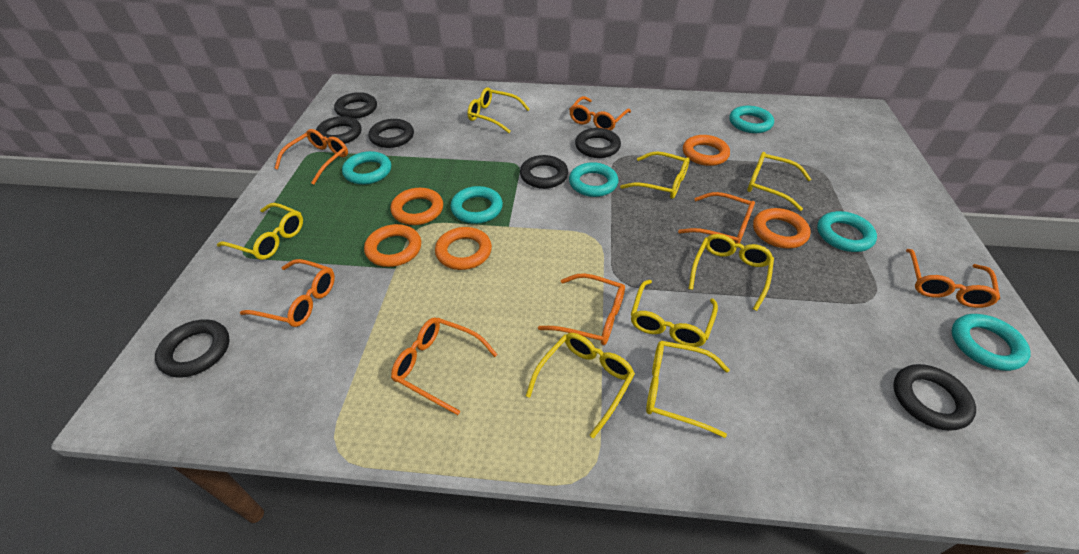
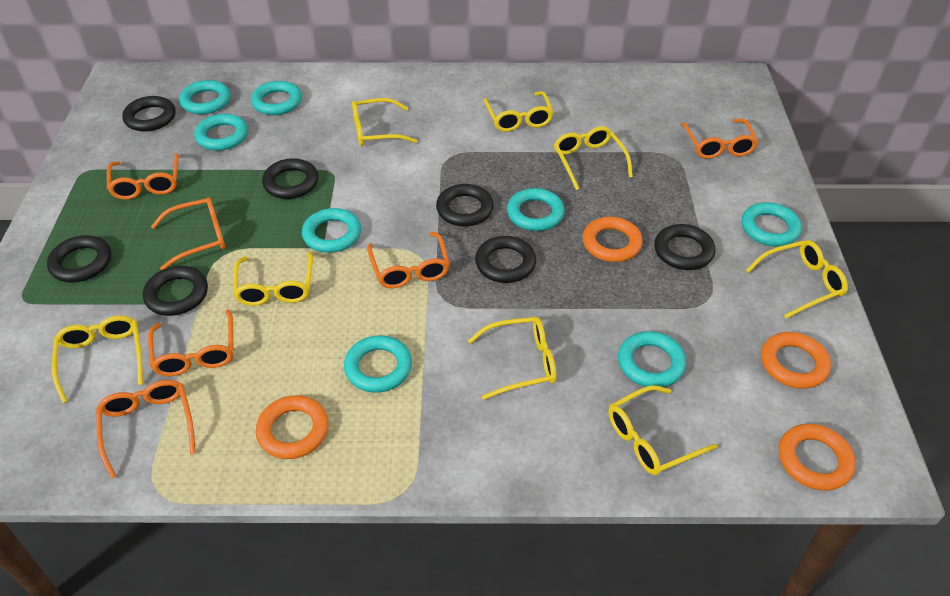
orange glasses: [240,259,335,327] [275,129,348,185] [391,318,498,415] [538,273,625,345] [569,96,631,131] [678,192,755,243] [906,249,1000,308] = 7 -> [96,380,196,479] [107,153,179,200] [148,309,233,376] [151,197,225,270] [367,232,449,289] [680,119,758,159] = 6
orange ring: [364,224,421,267] [390,188,443,225] [435,227,492,270] [683,135,730,166] [753,208,811,248] = 5 -> [256,395,329,459] [582,217,643,262] [761,332,831,389] [779,424,856,491] = 4
turquoise ring: [342,151,391,185] [451,186,503,224] [569,162,618,197] [729,106,774,133] [817,211,877,252] [952,314,1031,371] = 6 -> [179,80,231,115] [194,114,248,151] [251,81,302,115] [302,208,361,253] [344,335,412,393] [507,188,565,231] [618,331,686,387] [741,202,802,247] = 8

